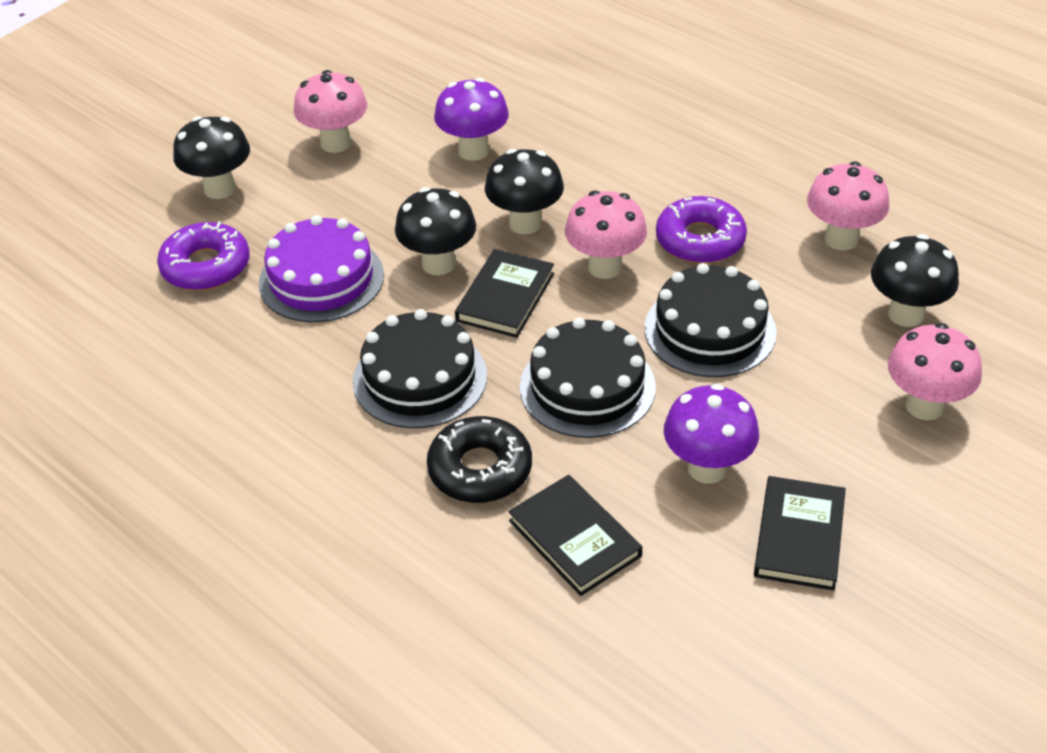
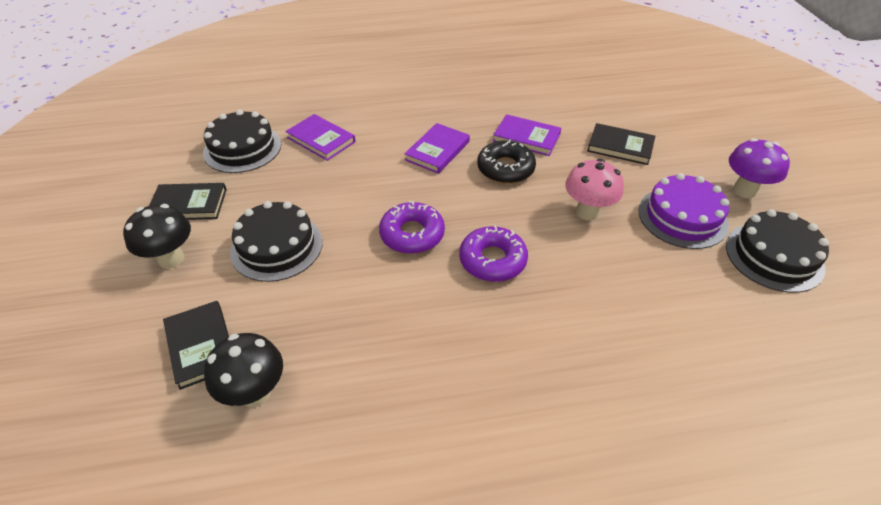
black mushroom: [173,116,250,199] [395,187,476,275] [485,149,564,234] [871,234,959,327] = 4 -> [123,204,191,269] [204,333,283,407] = 2
pink mushroom: [294,70,367,153] [565,190,647,279] [807,162,889,251] [888,323,982,420] = 4 -> [565,159,624,221] = 1
purple book: none = 0 -> [285,114,356,161] [404,123,470,174] [493,114,561,156] = 3
purple mushroom: [434,78,509,161] [664,384,759,484] = 2 -> [729,138,790,198] = 1

